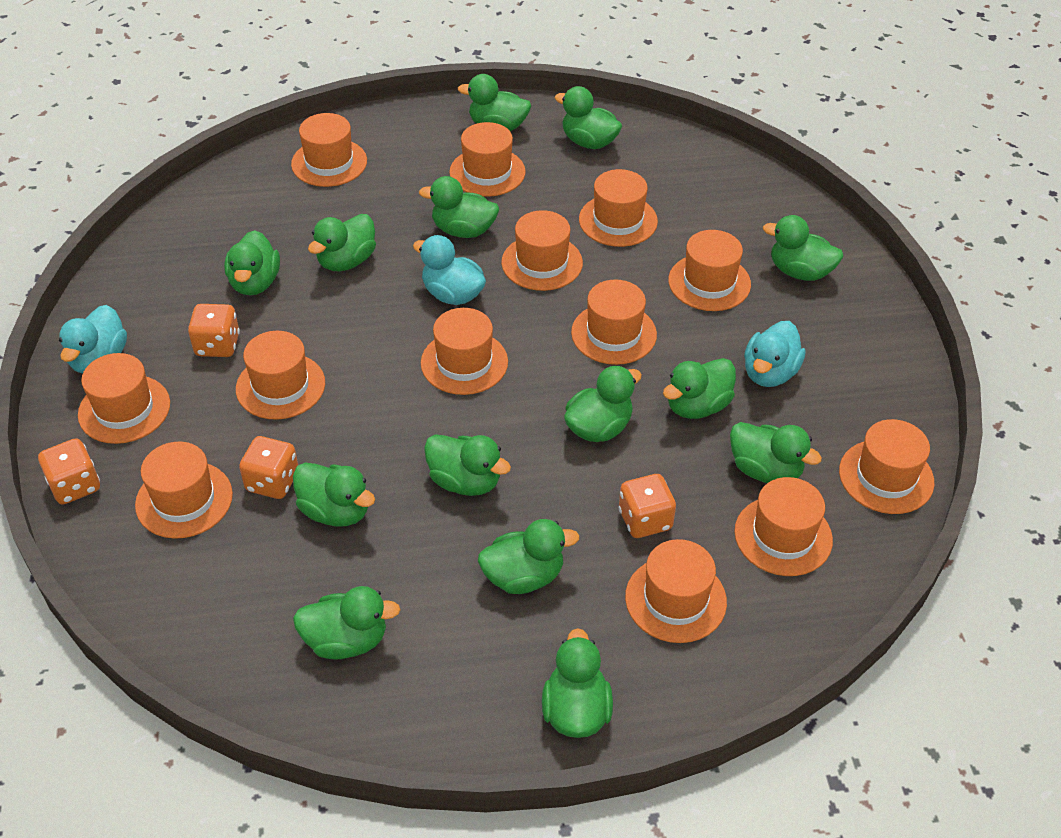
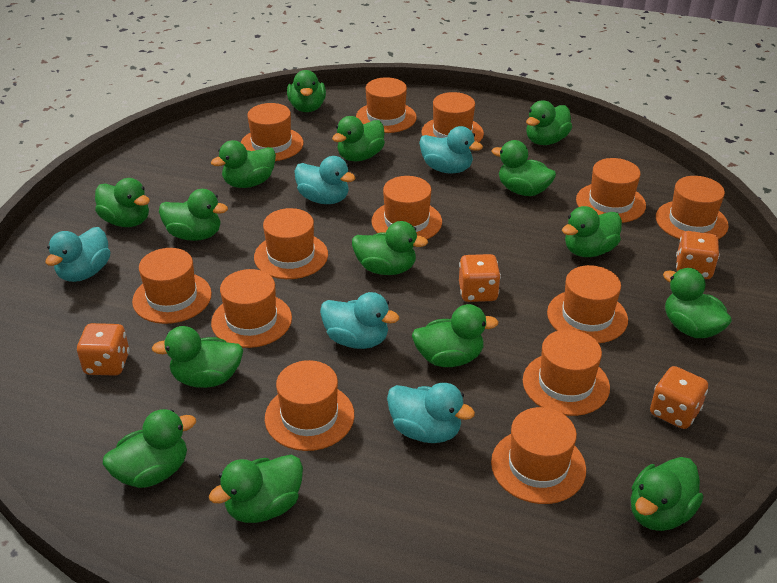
green duck: [224,230,280,295] [293,462,375,527] [293,586,401,659] [308,214,376,271] [419,176,499,238] [424,434,511,496] [458,74,531,131] [478,519,580,594] [542,628,613,738] [555,86,622,149] [564,365,642,442] [663,358,736,419] [730,422,822,483] [763,215,844,281] = 14 -> [95,178,150,227] [103,409,196,488] [152,326,243,388] [159,189,228,241] [209,455,303,523] [211,140,276,188] [287,70,326,112] [332,116,385,161] [352,221,428,275] [412,304,499,367] [491,140,556,196] [526,100,572,145] [562,206,622,257] [631,457,703,531] [663,268,732,338] = 15
turquoise duck: [59,305,127,373] [413,235,486,305] [744,321,806,387] = 3 -> [45,227,110,282] [294,156,356,204] [320,292,399,349] [387,383,475,443] [419,126,483,174] = 5

